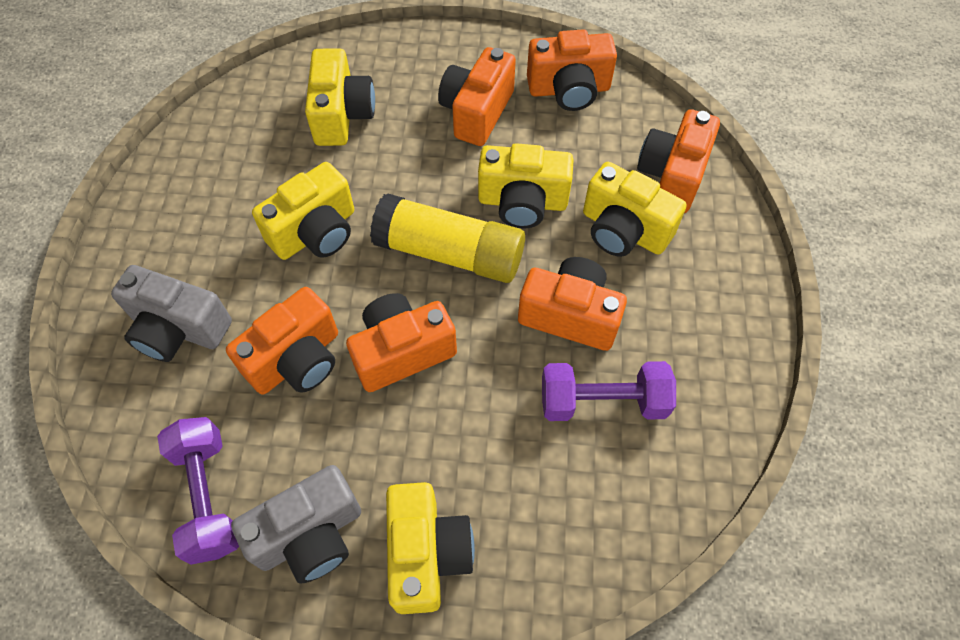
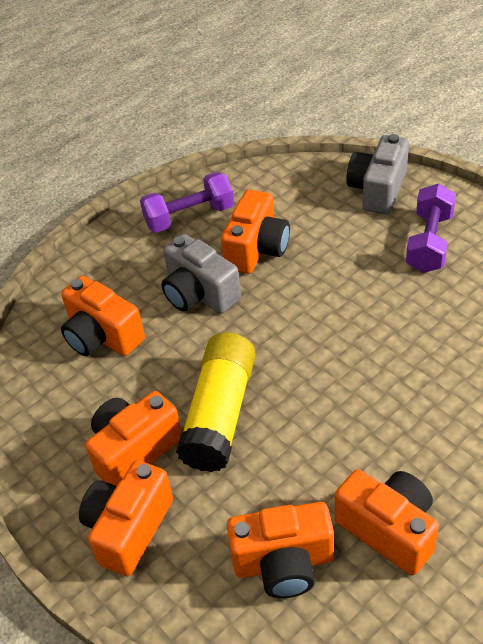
yellow camera: [252,162,354,260] [305,48,375,146] [386,482,475,614] [478,143,574,229] [583,162,687,257] = 5 -> none = 0

